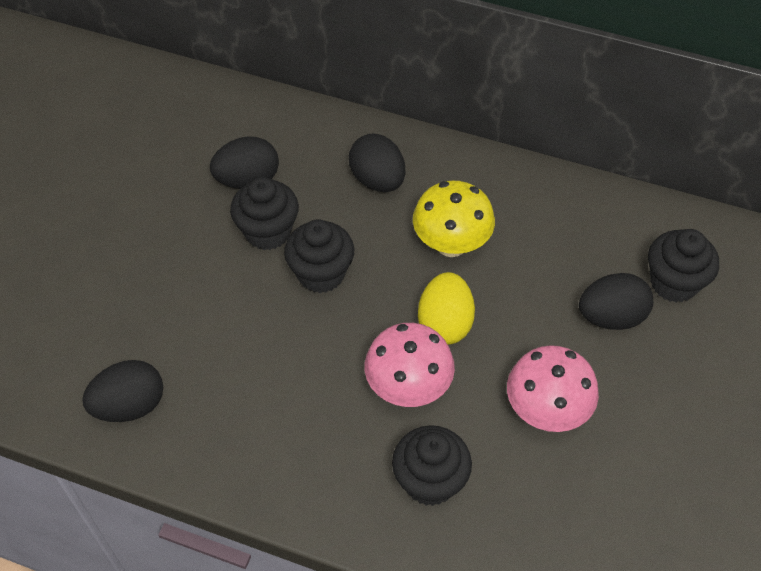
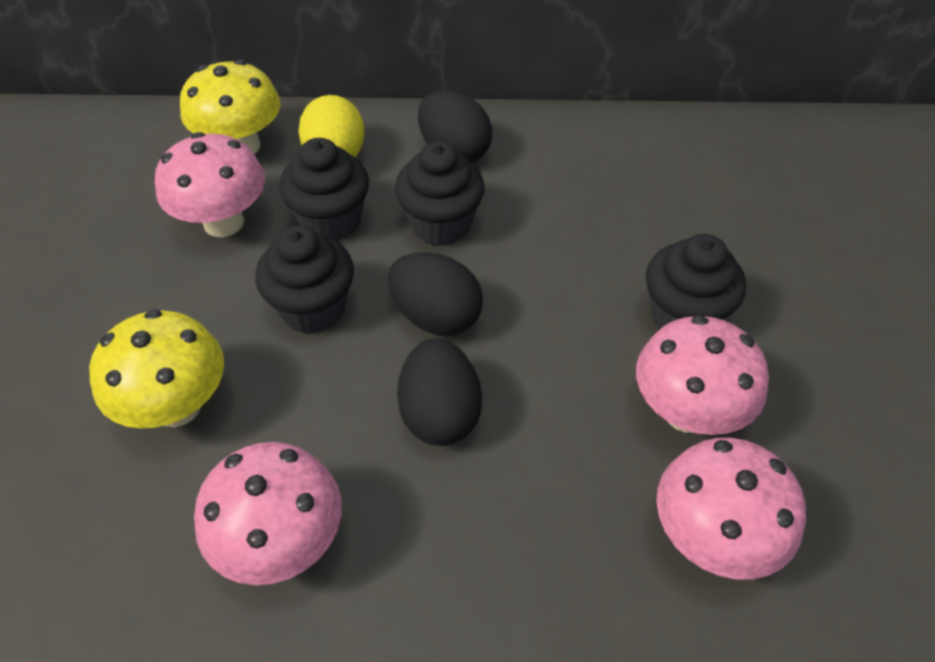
black egg: [82,360,163,422] [210,136,279,189] [349,134,406,192] [579,273,653,330] = 4 -> [388,252,483,336] [397,339,482,446] [418,91,492,162] = 3
pink mushroom: [365,323,455,407] [507,345,599,432] = 2 -> [155,132,265,237] [194,442,342,585] [636,315,769,435] [657,438,806,580] = 4
yellow mushroom: [413,181,495,257] = 1 -> [89,309,224,429] [180,60,281,154] = 2

